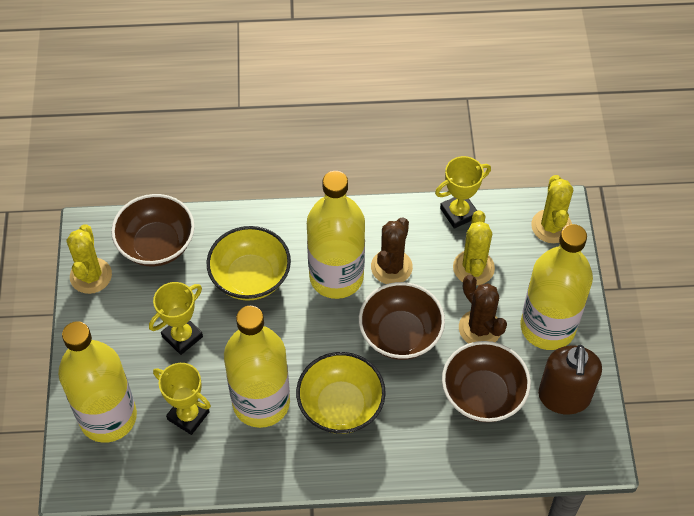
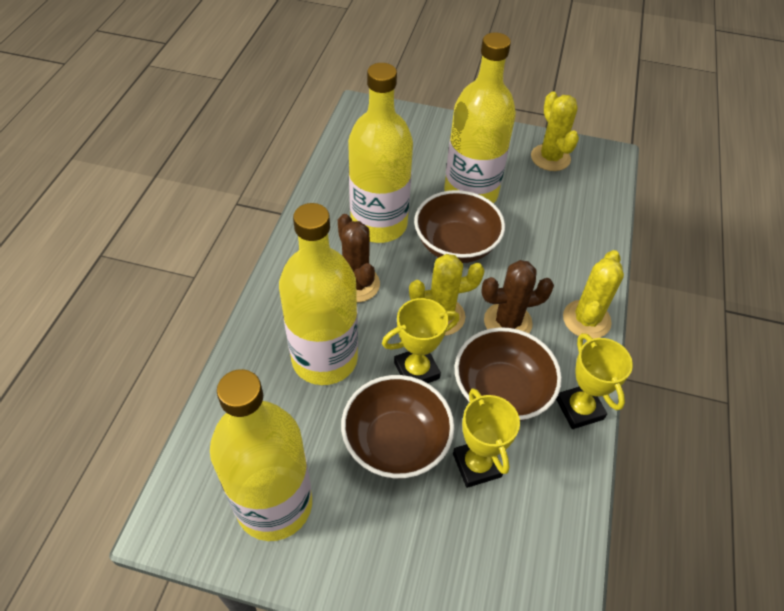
brown soap dispenser: [538,345,602,415] = 1 -> none = 0
yellow bowl: [207,226,291,301] [296,352,386,434] = 2 -> none = 0

